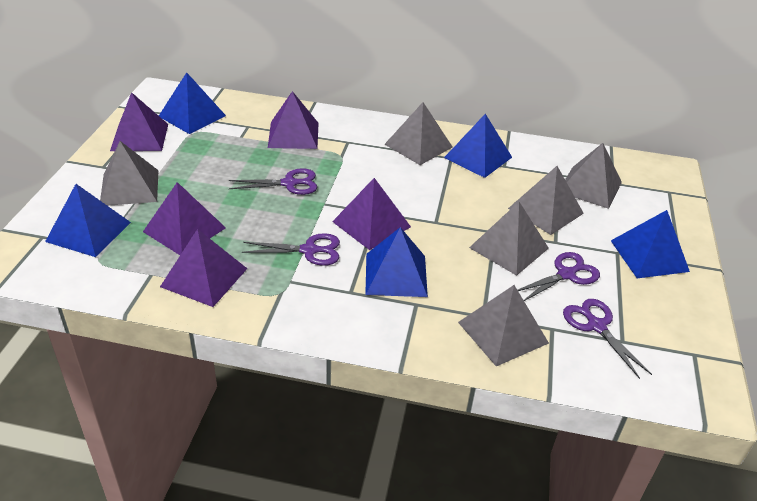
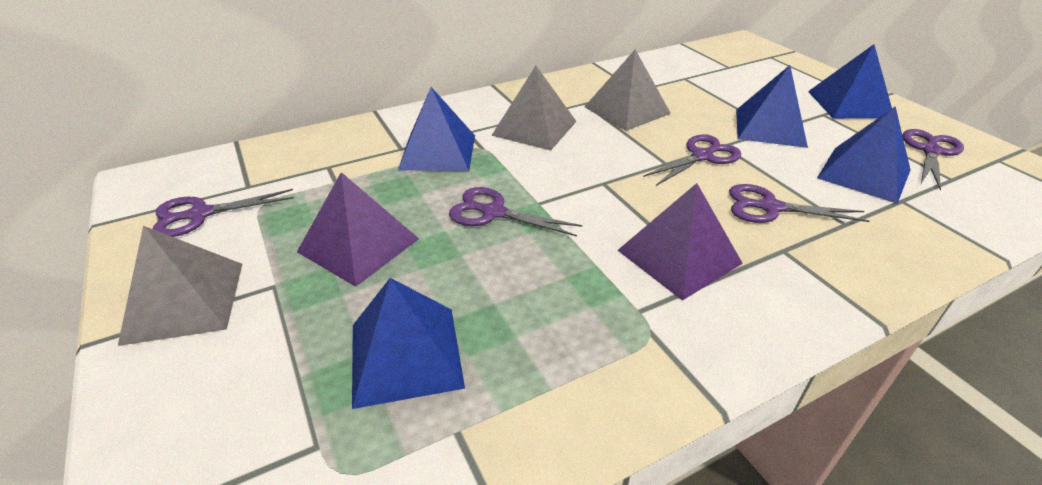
grey pyramid: [100,141,159,206] [385,102,452,165] [458,285,549,366] [469,202,549,276] [508,166,584,235] [565,143,622,209] = 6 -> [118,226,242,346] [491,66,577,150] [585,50,671,131] = 3
purple pyramid: [110,92,168,151] [143,182,226,255] [160,229,247,307] [268,91,318,149] [332,178,411,250] = 5 -> [297,172,419,287] [618,183,743,301] = 2
purple scissors: [229,168,317,195] [242,233,340,266] [518,252,600,301] [563,299,652,379] = 4 -> [153,189,294,237] [449,187,583,237] [643,134,741,186] [729,184,870,223] [902,129,964,190] = 5

